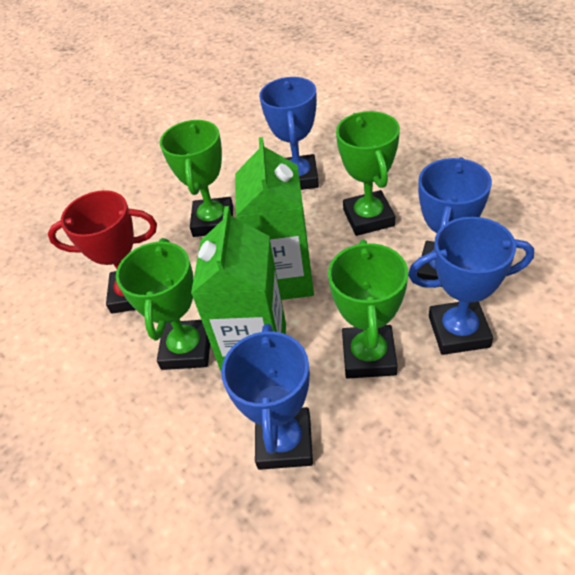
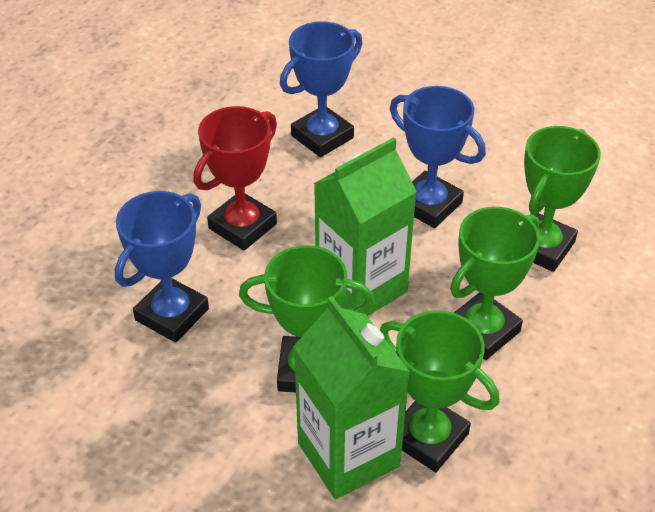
blue trophy: [221,324,313,470] [259,77,319,190] [408,217,534,355] [417,157,492,287] = 4 -> [115,191,209,343] [280,21,363,157] [390,86,486,228] = 3

